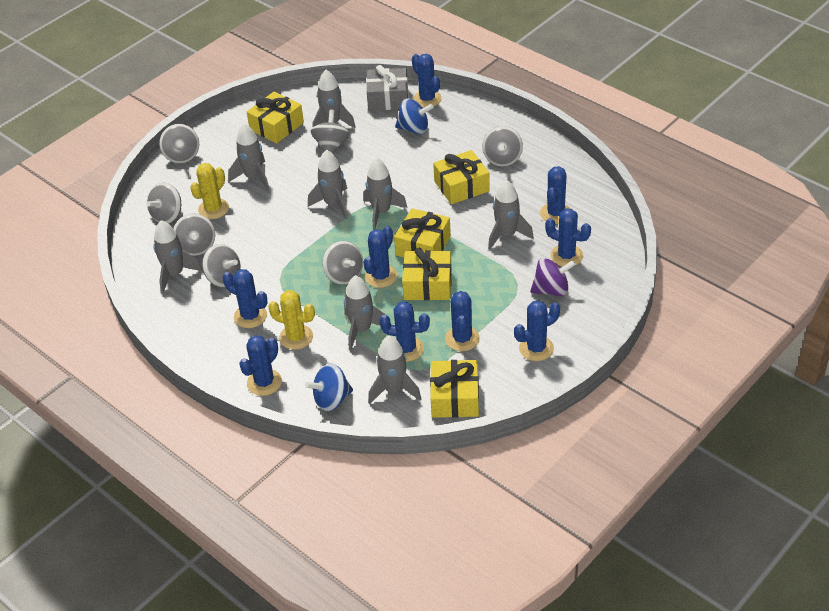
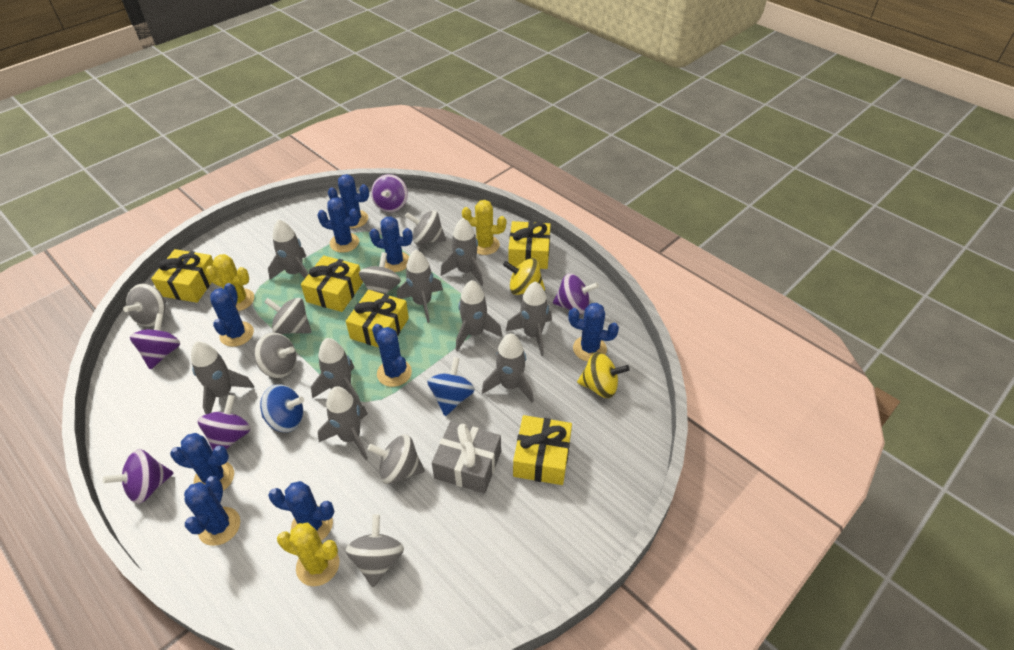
grey rocket: [153,220,202,293] [228,123,269,190] [308,150,348,219] [313,70,356,128] [344,275,386,350] [363,158,408,230] [368,336,421,404] [488,180,534,250] = 8 -> [191,341,254,414] [268,219,309,280] [311,338,362,405] [318,386,368,460] [397,249,443,323] [441,218,483,286] [456,280,502,351] [482,333,534,403] [506,281,552,356] = 9
purple spinning top: [530,258,576,296] = 1 -> [103,449,173,504] [130,314,180,369] [198,395,251,450] [371,174,408,212] [553,274,599,314] = 5
yellow cactus: [190,163,229,219] [268,290,315,350] = 2 -> [206,254,254,311] [277,523,339,586] [462,200,506,255] = 3
yellow spinning top: none = 0 -> [503,258,545,295] [577,352,629,398] = 2

